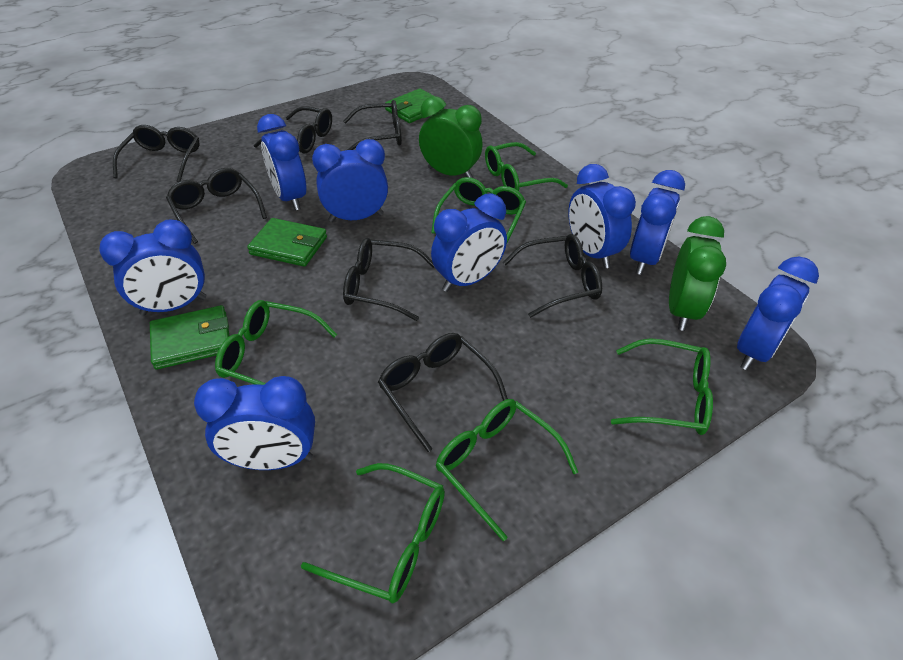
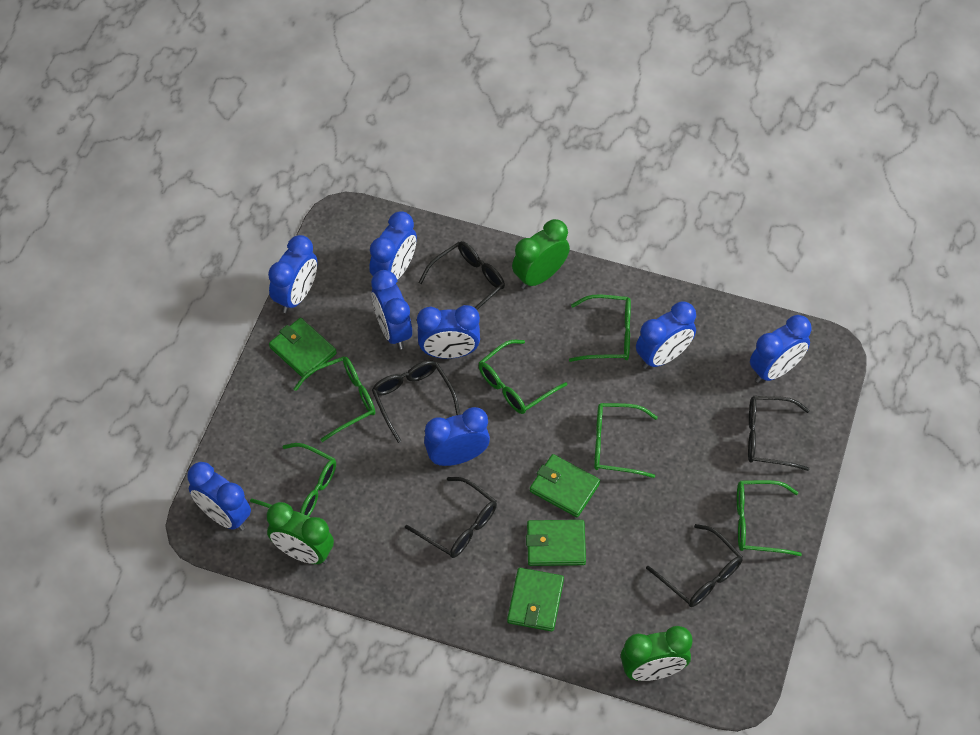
black glasses: [113,125,200,182] [166,168,267,244] [254,106,332,154] [343,100,402,150] [343,238,434,321] [378,333,508,452] [503,234,602,318] = 7 -> [372,360,460,443] [405,477,497,558] [418,241,505,310] [646,524,743,607] [748,396,810,471] = 5
green clock: [419,96,483,178] [669,216,726,331] = 2 -> [267,502,334,564] [512,219,570,289] [621,626,693,681] = 3
green wallet: [150,305,230,370] [247,218,327,267] [385,89,444,123] = 3 -> [269,318,337,379] [507,568,564,632] [526,520,586,566] [530,454,600,517] = 4

